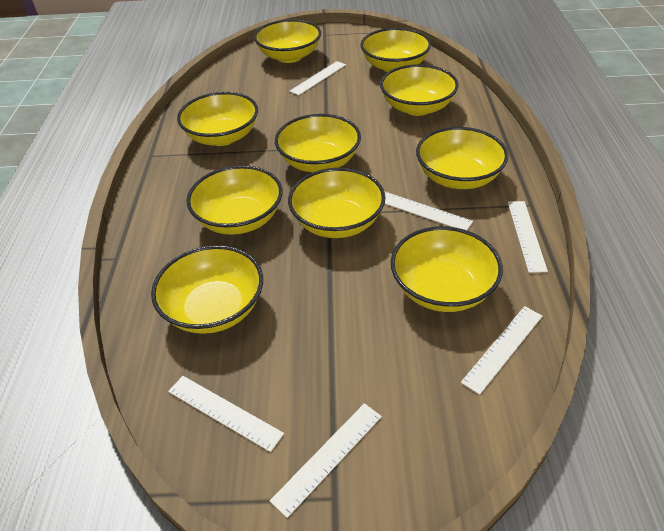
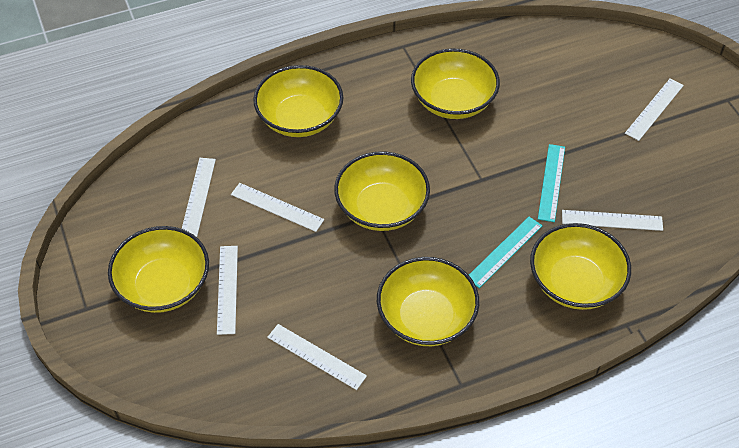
turquoise ruler: none = 0 -> [469,217,542,288] [538,144,565,222] = 2
yellow bowl: [151,245,263,334] [177,92,258,146] [187,165,282,235] [254,19,321,63] [275,114,361,172] [288,168,386,238] [360,28,431,72] [380,64,459,116] [391,226,503,312] [416,127,509,189] = 10 -> [108,226,209,313] [253,65,344,137] [334,151,430,231] [377,257,479,346] [411,48,500,119] [530,223,631,310] = 6

